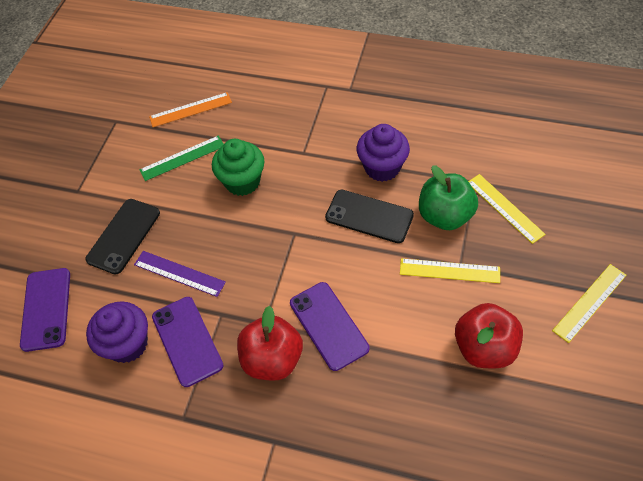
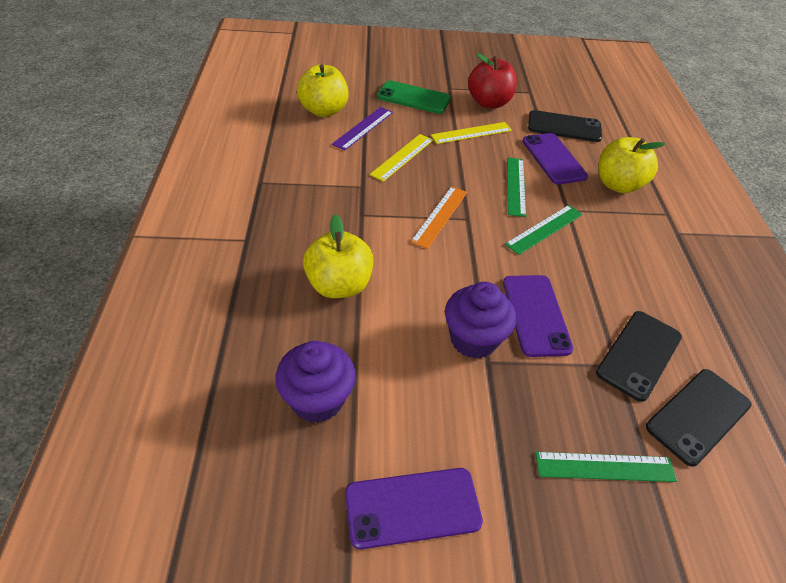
black phone: [85,199,160,275] [325,190,414,243] = 2 -> [528,110,602,142] [596,311,682,402] [646,369,752,467] = 3
green apple: [419,165,478,230] = 1 -> none = 0
green cupcake: [212,139,265,196] = 1 -> none = 0
green phone: none = 0 -> [377,80,451,114] = 1
green ruler: [139,136,224,181] = 1 -> [505,205,583,255] [507,157,526,217] [535,452,677,482] = 3
red apple: [237,306,303,381] [455,303,523,368] = 2 -> [468,53,517,108] = 1
yellow apple: none = 0 -> [297,64,349,117] [303,214,373,298] [598,137,665,193] = 3
yellow ruler: [400,258,500,283] [468,174,545,244] [552,264,627,343] = 3 -> [370,134,433,182] [431,122,512,144] = 2

